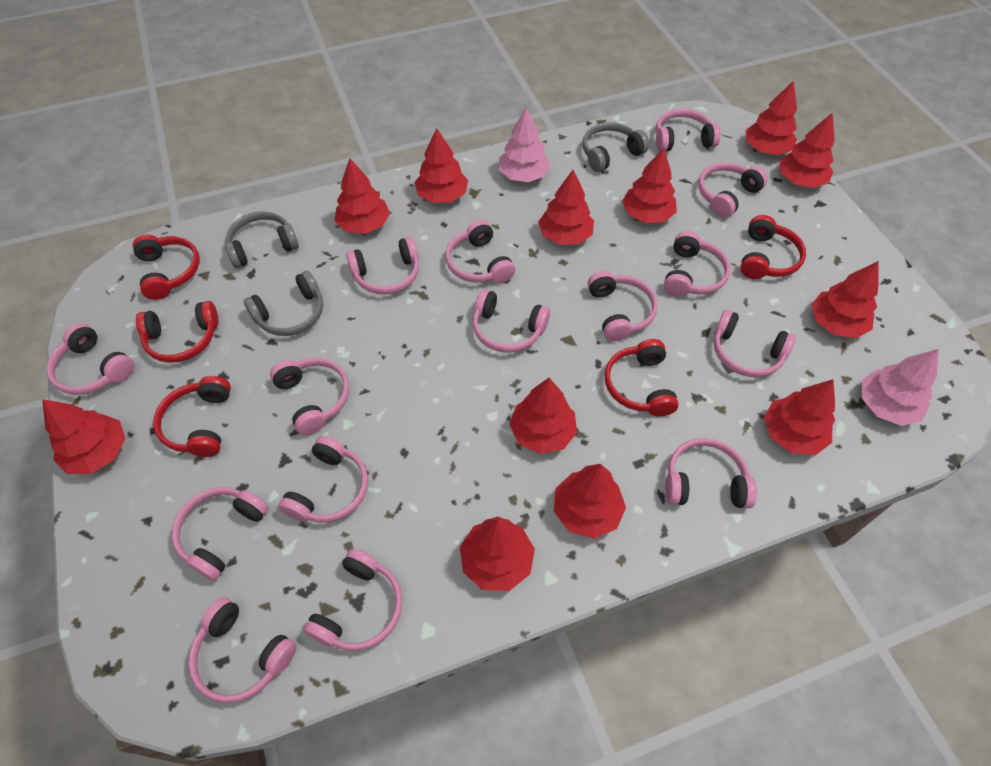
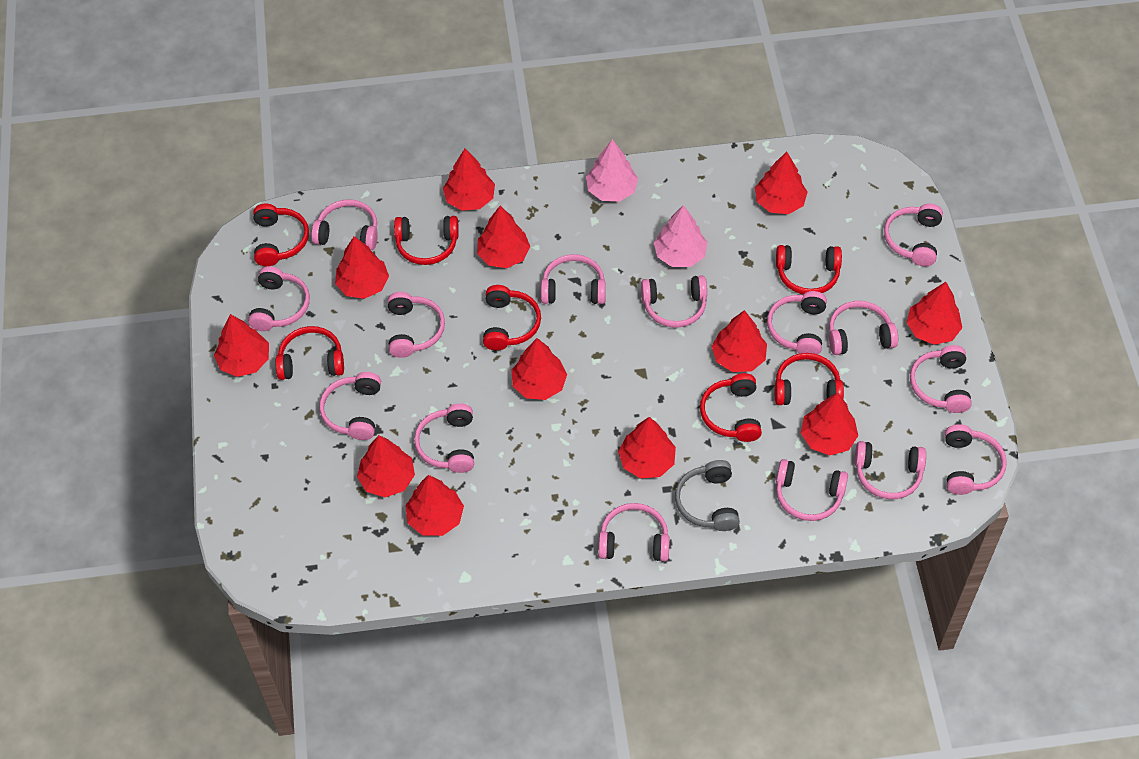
grey headphones: [225,211,299,268] [244,271,323,336] [582,122,649,172] = 3 -> [675,460,740,531] = 1
red headphones: [133,234,200,300] [136,301,219,363] [153,376,231,457] [605,339,679,416] [740,215,806,279] = 5 -> [253,204,309,266] [275,326,344,380] [394,216,459,265] [483,285,541,351] [700,373,762,442] [775,353,844,405] [776,245,842,294] = 7

